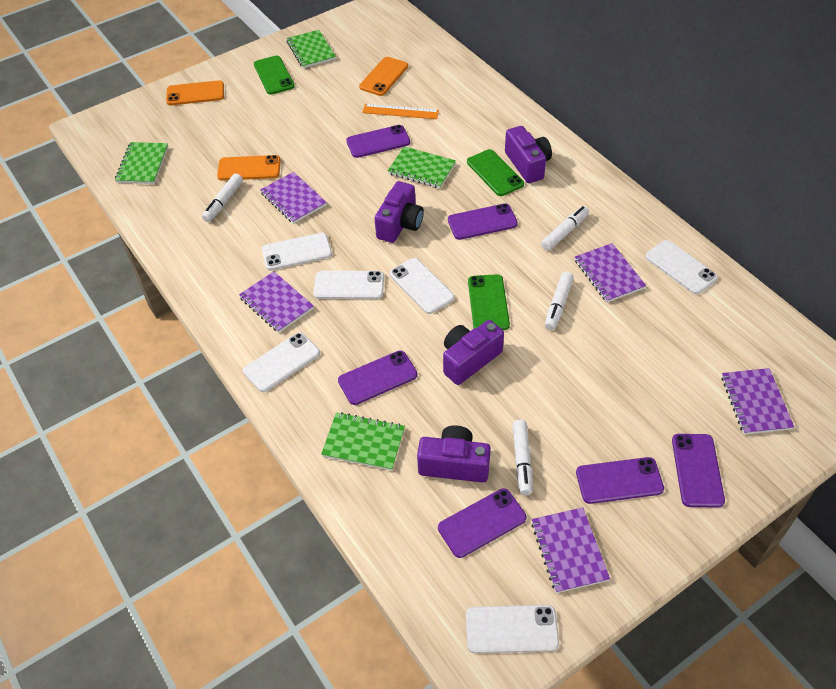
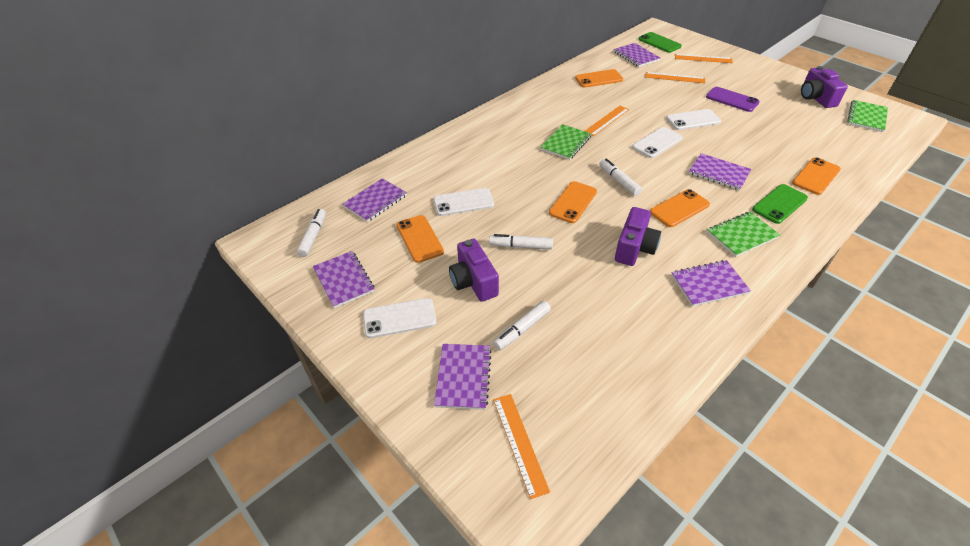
green notebook: [115,142,168,184] [287,30,336,68] [321,412,405,471] [388,146,456,188] = 4 -> [540,124,592,160] [707,212,780,257] [847,100,888,132] = 3
green phone: [254,56,295,94] [467,149,524,196] [468,274,510,330] = 3 -> [638,32,682,53] [752,184,808,224] = 2
orange phone: [166,80,224,105] [217,155,281,181] [359,57,408,96] = 3 -> [397,215,444,263] [549,181,597,223] [575,69,623,88] [650,189,710,227] [792,157,841,195] = 5
orange ruler: [362,104,439,119] = 1 -> [493,394,550,499] [585,106,629,136] [645,72,705,83] [675,54,733,63] = 4
purple camera: [374,181,424,243] [417,425,491,483] [443,320,504,385] [505,126,552,183] = 4 -> [449,239,499,302] [615,207,661,266] [801,66,848,108] = 3
purple notebook: [239,272,314,333] [260,172,327,224] [531,507,610,593] [575,243,646,303] [722,368,794,435] = 5 -> [313,251,374,308] [343,178,407,222] [434,344,492,410] [614,43,660,67] [671,260,751,307] [689,153,751,191] = 6
purple phone: [338,350,418,405] [346,125,410,158] [438,488,526,558] [448,203,518,240] [576,457,664,504] [672,434,725,508] = 6 -> [706,87,760,112] = 1
white phone: [243,332,320,392] [262,233,332,271] [313,271,384,299] [390,258,454,314] [466,605,559,654] [645,240,718,294] = 6 -> [363,298,437,338] [434,188,494,216] [632,127,683,158] [666,109,721,130] = 4

